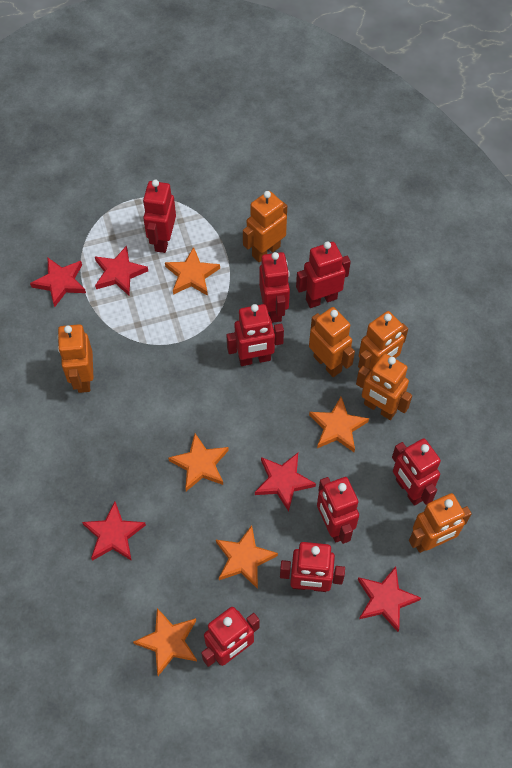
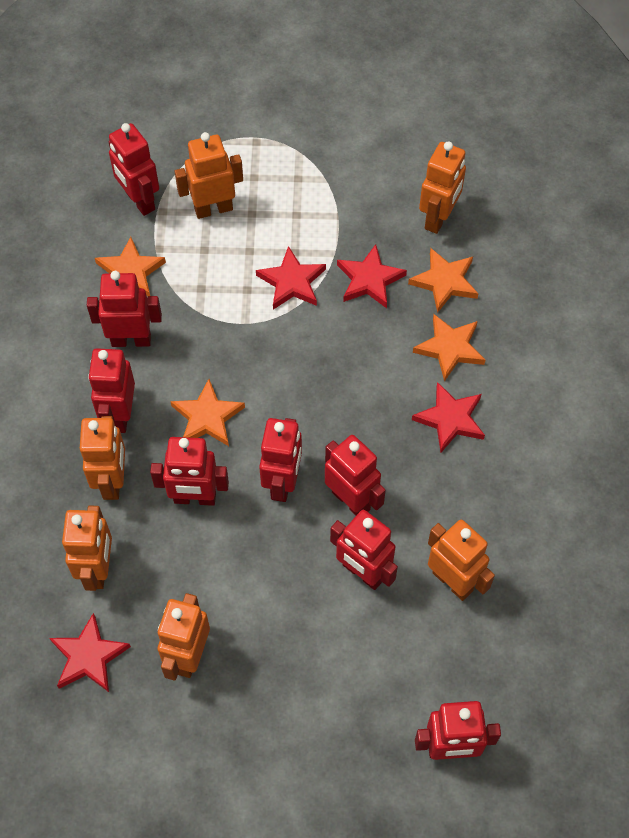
orange star: [133,608,197,676] [165,247,220,296] [168,433,229,491] [216,525,278,589] [309,397,369,452] = 5 -> [95,237,166,296] [170,379,245,446] [408,248,479,313] [413,314,485,382] = 4
red star: [30,258,86,307] [82,502,146,561] [95,246,148,295] [255,453,316,512] [358,566,421,632] = 5 -> [49,613,131,692] [256,246,326,310] [337,244,407,308] [412,382,485,452] = 4

